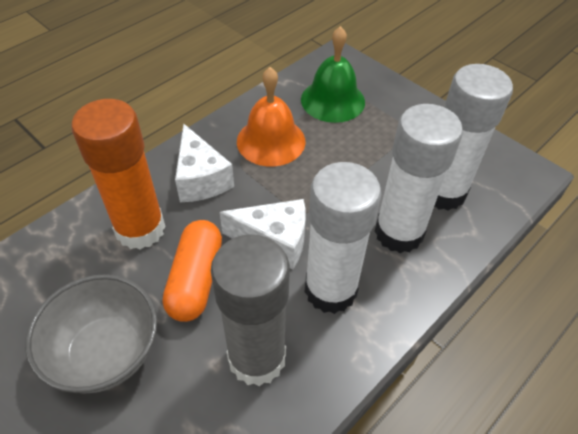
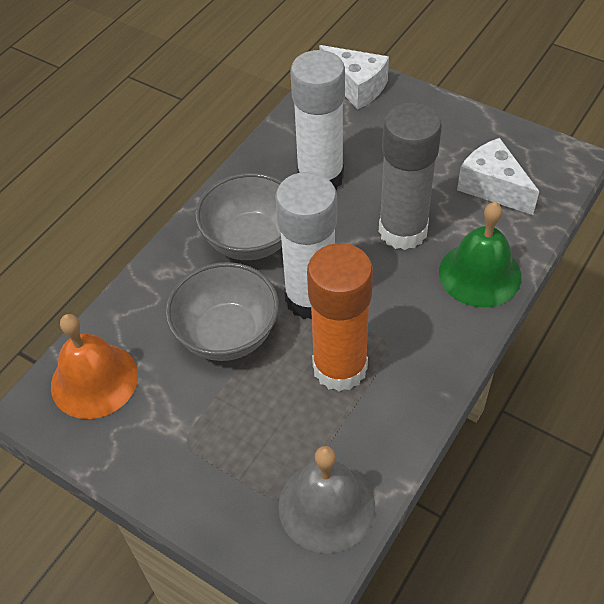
grey bell: none = 0 -> [278,446,375,553] = 1
grey bowl: [25,274,157,393] = 1 -> [165,262,279,361] [195,173,282,260] = 2
orange capsule: [163,220,222,322] = 1 -> none = 0
white glue stick: [305,162,381,314] [374,104,463,253] [435,64,513,211] = 3 -> [275,172,337,319] [290,50,345,190] = 2

